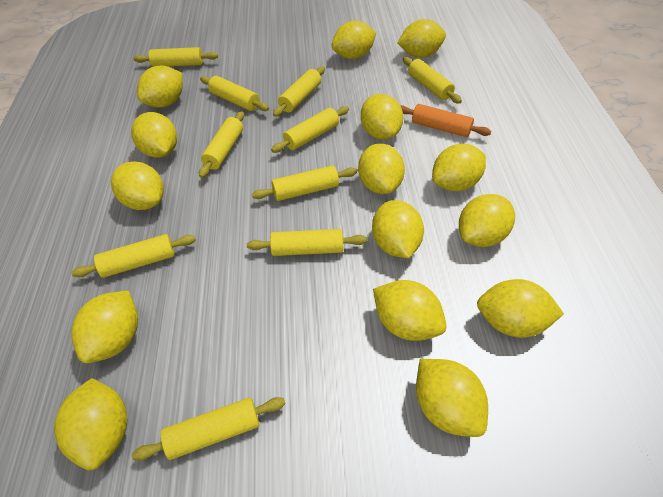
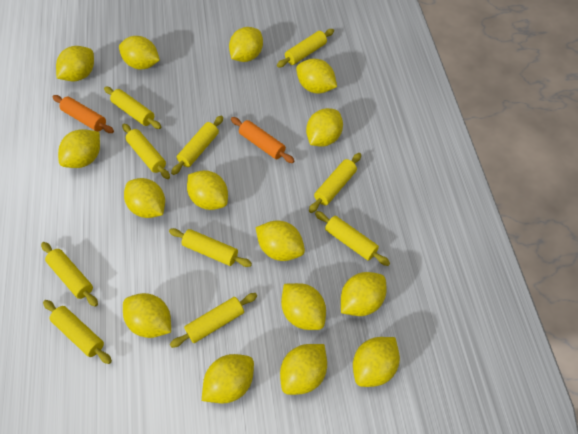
orange rolling pin: [401,104,491,137] = 1 -> [52,95,114,133] [231,117,295,163] = 2

